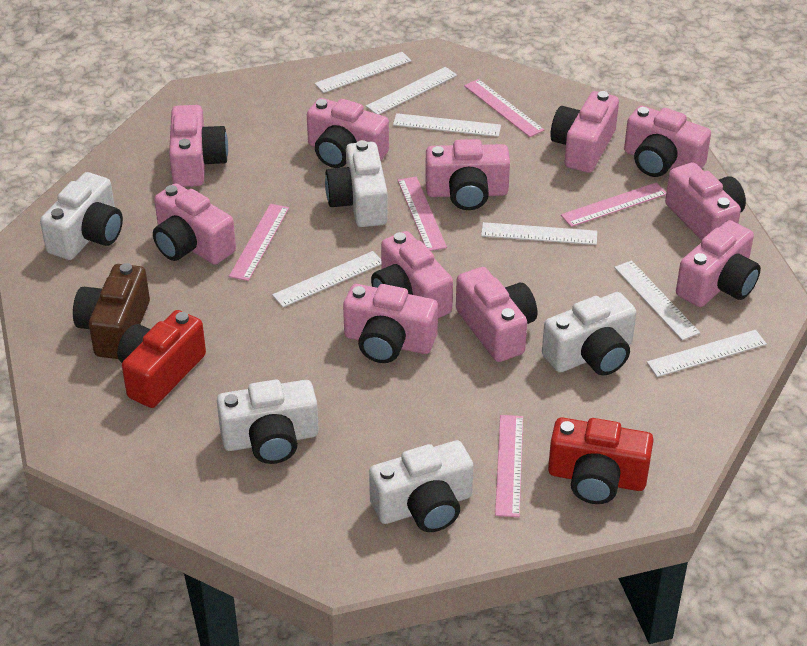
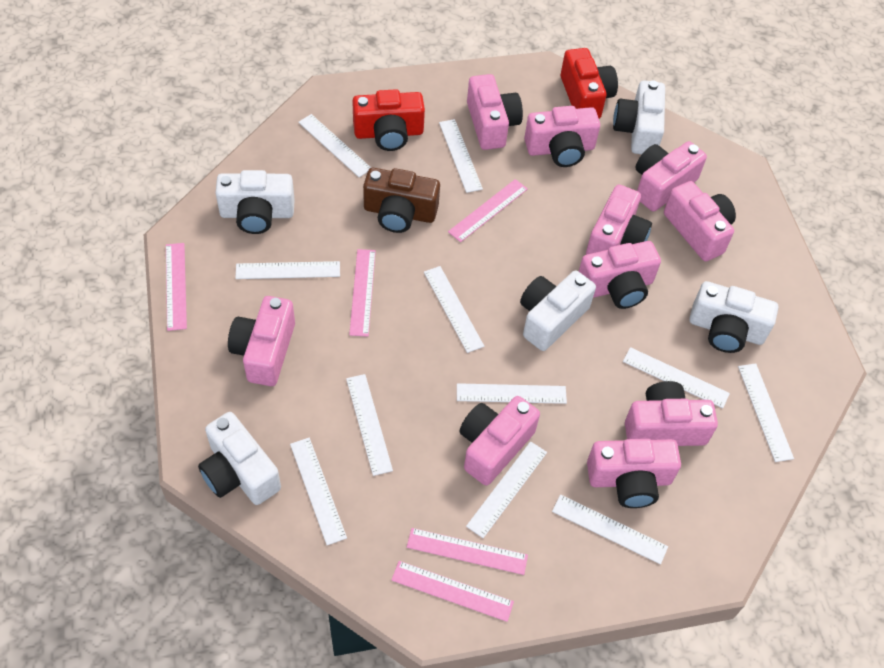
pink camera: [153,183,236,265] [169,105,228,187] [307,98,389,168] [343,284,438,363] [371,231,453,318] [425,139,510,210] [456,267,537,362] [550,91,619,173] [624,106,711,177] [665,162,746,241] [676,220,761,307] = 11 -> [228,296,295,386] [460,396,540,486] [467,74,523,150] [524,106,600,167] [579,241,661,309] [586,184,652,255] [587,439,681,508] [625,381,718,446] [635,141,707,212] [664,181,736,261] = 10
white ruler: [272,251,381,307] [314,52,412,93] [366,67,457,114] [393,113,501,137] [481,222,597,245] [614,260,700,341] [647,330,767,377] = 7 -> [235,261,340,279] [290,438,347,545] [298,114,371,177] [346,374,393,476] [424,266,484,353] [439,119,483,193] [457,383,567,404] [466,441,547,538] [552,494,668,564] [623,347,730,408] [738,363,794,462] = 11

